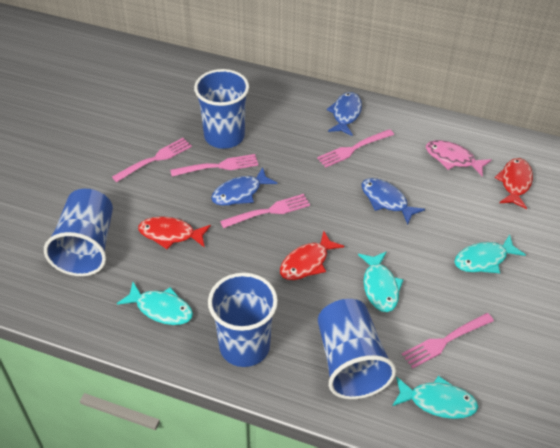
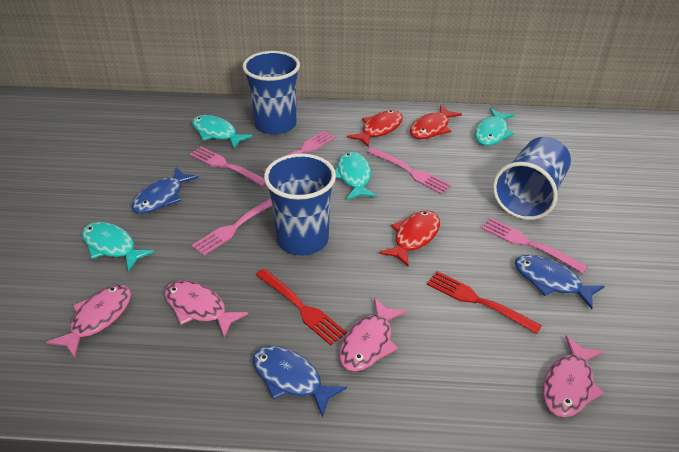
blue cup: [44,189,113,276] [194,69,249,149] [208,273,278,367] [318,299,396,399] = 4 -> [242,51,300,135] [264,153,336,256] [493,137,571,220] = 3
pink fish: [426,140,492,177] = 1 -> [46,285,131,358] [164,280,248,338] [339,298,407,371] [543,335,604,417] = 4
red fork: none = 0 -> [256,269,347,345] [427,271,542,334] = 2

